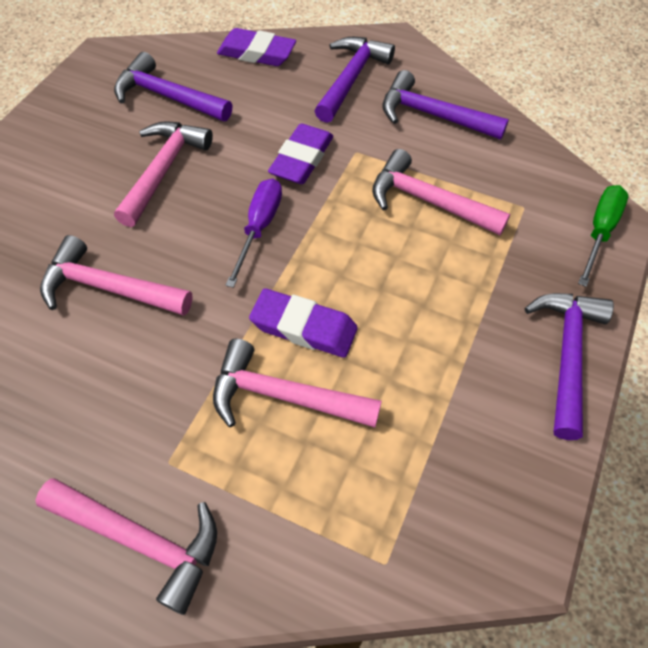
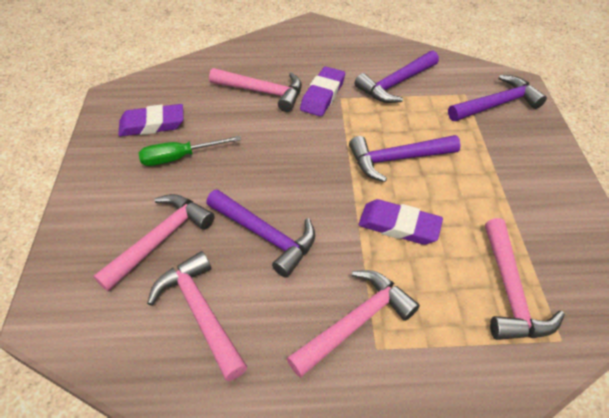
purple screwdriver: [226,179,282,288] = 1 -> none = 0

